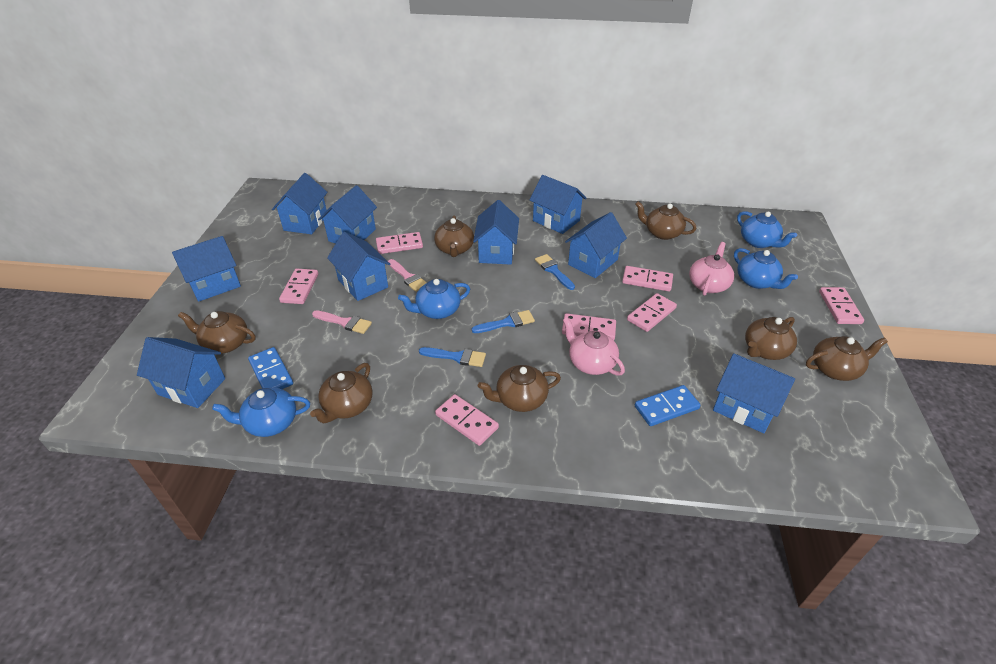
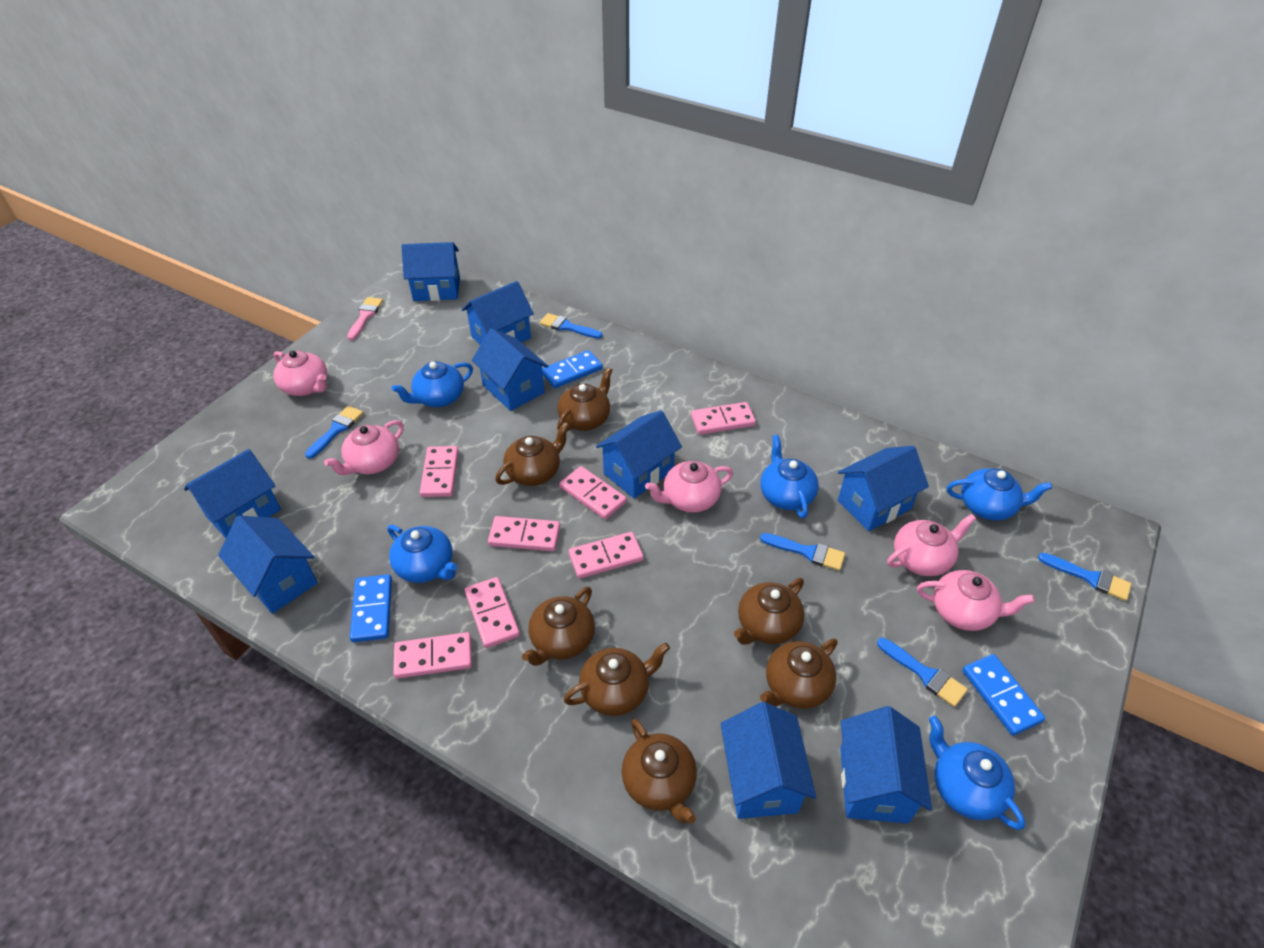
blue brush: [419,347,486,367] [472,310,535,333] [535,254,575,290] = 3 -> [305,406,363,459] [540,313,603,339] [760,533,845,571] [877,638,968,707] [1038,553,1131,601] = 5
blue domino: [248,347,293,389] [635,385,701,426] = 2 -> [350,574,392,642] [542,350,603,388] [962,654,1045,736] = 3
blue teapot: [212,387,310,437] [398,279,470,319] [734,248,798,289] [737,211,797,248] = 4 -> [387,525,457,583] [392,361,473,407] [760,435,819,518] [929,716,1025,830] [947,468,1052,521] = 5
pink brush: [312,310,372,334] [388,259,427,292] = 2 -> [347,297,383,340] = 1
pink teapot: [563,317,625,376] [689,242,734,296] = 2 -> [273,351,327,396] [324,420,404,475] [645,461,733,513] [887,514,976,576] [917,570,1035,631] = 5

